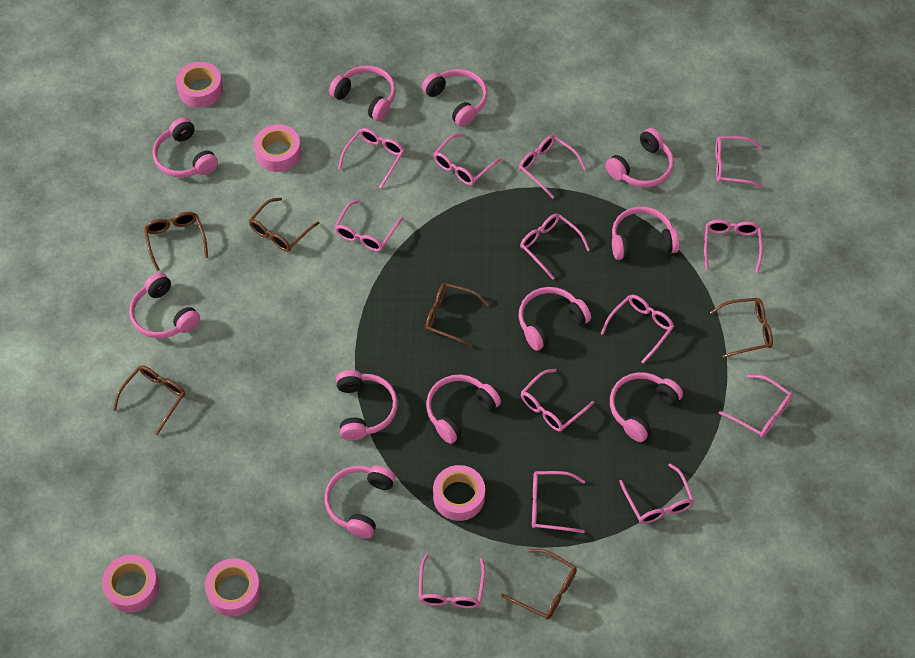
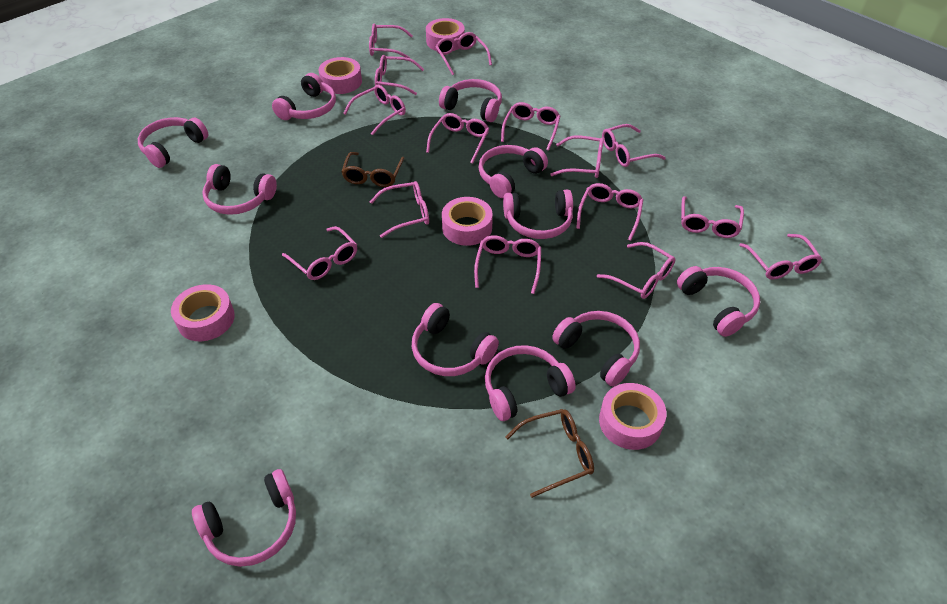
brown glasses: [113,365,186,435] [144,212,208,271] [249,198,320,252] [425,283,489,347] [501,549,577,620] [710,298,773,358] = 6 -> [341,152,405,187] [506,409,594,498] = 2
pink glasses: [334,200,403,251] [338,128,404,189] [418,553,485,608] [433,133,501,185] [519,135,586,199] [520,214,590,280] [521,369,594,432] [532,471,585,533] [600,295,674,364] [619,463,694,524] [704,220,763,273] [715,136,763,188] [719,375,792,438] = 13 -> [282,226,357,280] [343,85,406,135] [369,23,413,58] [370,181,429,238] [375,55,424,95] [426,113,489,164] [435,32,492,75] [474,235,541,294] [501,102,560,151] [550,135,604,178] [576,183,643,241] [597,242,675,299] [602,124,666,167] [681,196,744,238] [740,234,823,280] = 15

